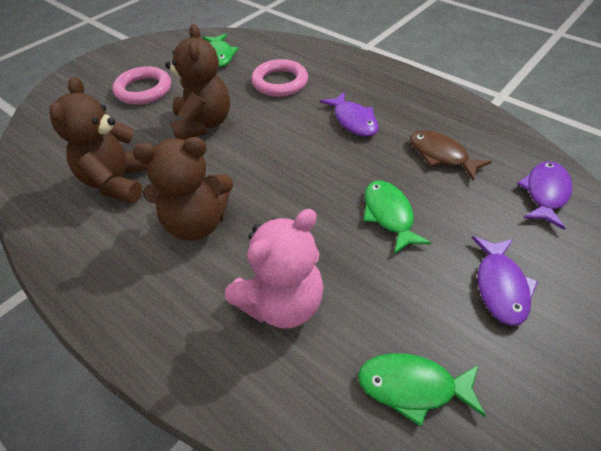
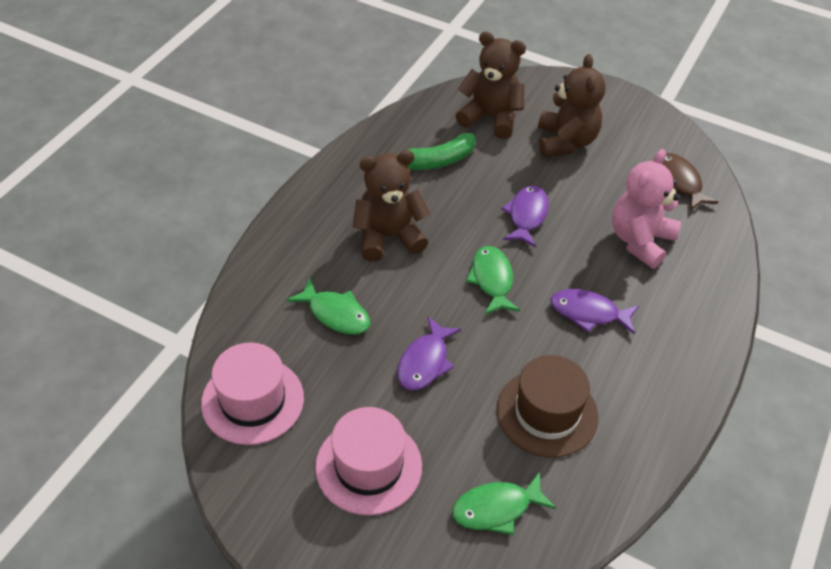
brown hat: none = 0 -> [497,355,598,458] = 1
green banana: none = 0 -> [387,133,476,170] = 1
pink hat: none = 0 -> [201,342,304,445] [315,407,422,515] = 2
pink ring: [112,66,171,105] [251,59,308,97] = 2 -> none = 0

